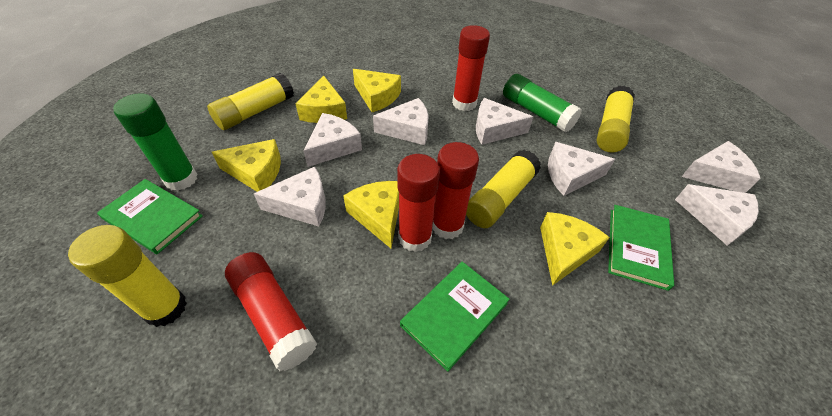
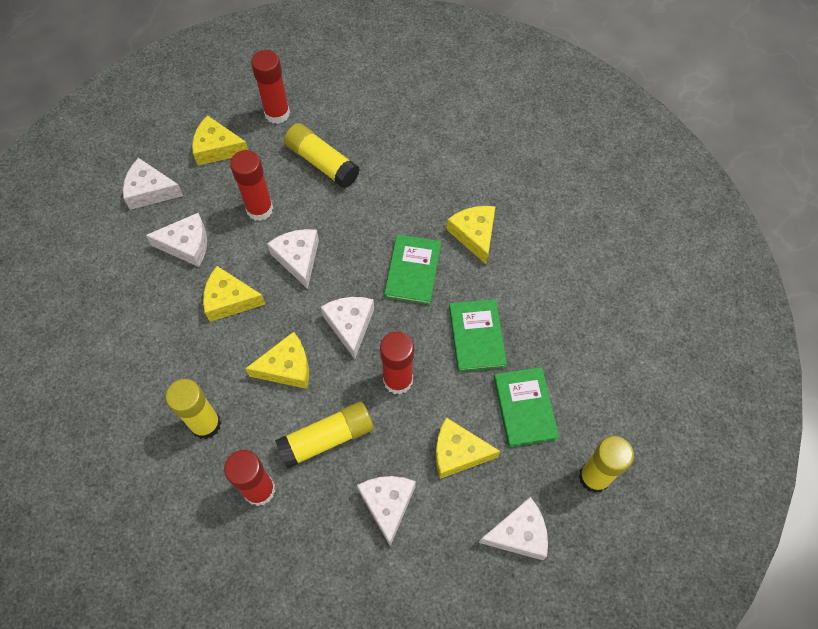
green glue stick: [113,93,198,191] [503,74,582,133] = 2 -> none = 0
white cheese: [254,167,326,226] [303,113,362,167] [373,98,428,145] [476,98,533,145] [548,142,615,196] [675,184,759,246] [682,141,761,193] = 7 -> [123,158,183,210] [146,213,207,267] [267,229,319,289] [321,297,374,359] [357,476,416,546] [479,497,548,560] = 6

